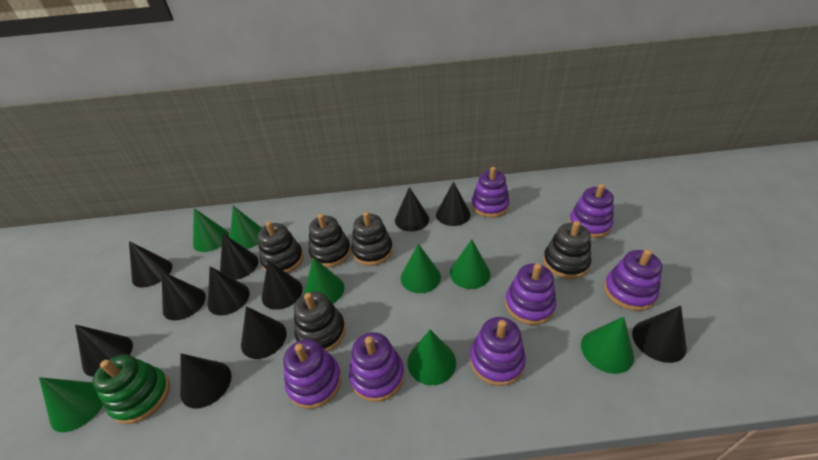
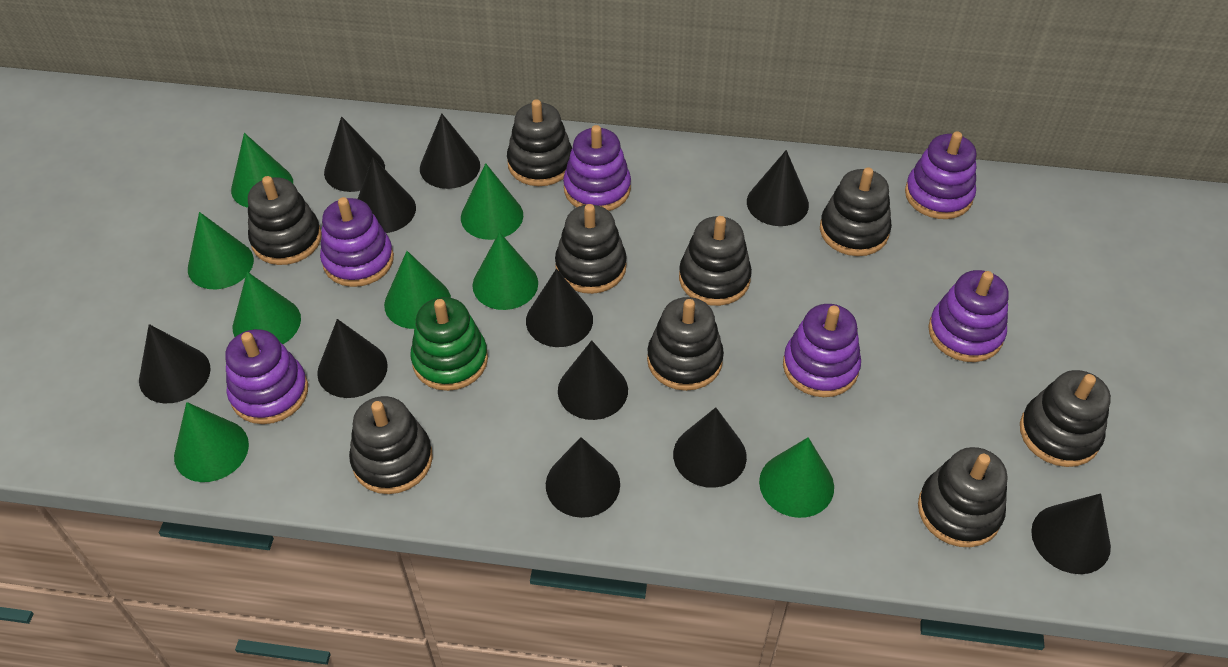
black stacking toy: [258,221,303,273] [294,291,346,352] [309,214,351,267] [351,211,393,266] [543,221,591,279] = 5 -> [248,176,321,265] [349,396,433,494] [507,99,572,186] [555,204,627,294] [647,297,724,391] [679,216,752,306] [820,167,892,256] [918,447,1007,547] [1020,370,1111,467] = 9
purple stacking toy: [283,339,342,409] [349,332,404,402] [470,317,526,386] [471,167,510,218] [505,263,556,325] [569,184,614,238] [604,249,662,311] = 7 -> [225,329,308,424] [320,197,394,287] [563,125,631,211] [783,304,861,397] [905,131,976,219] [928,270,1009,362] = 6

